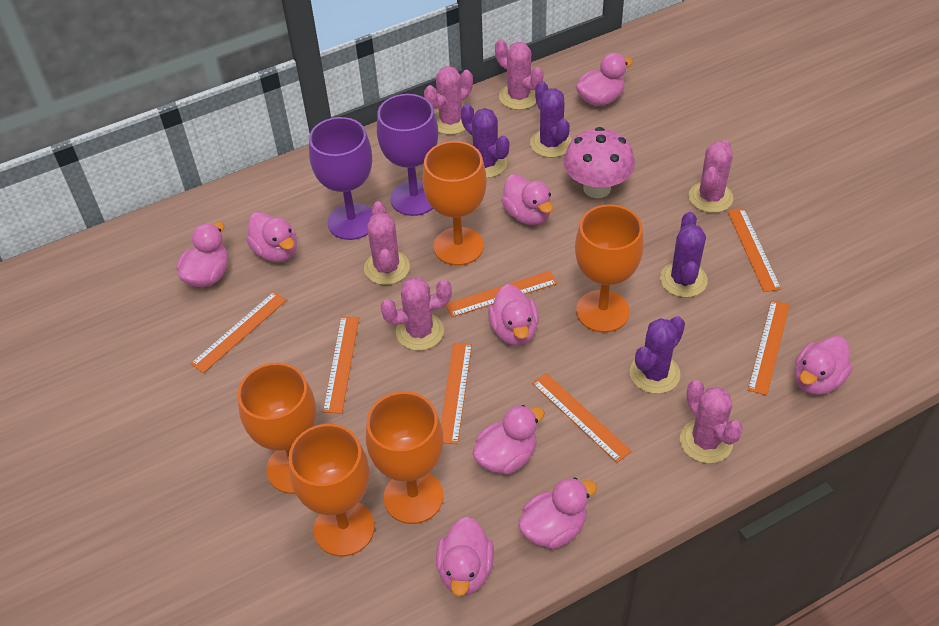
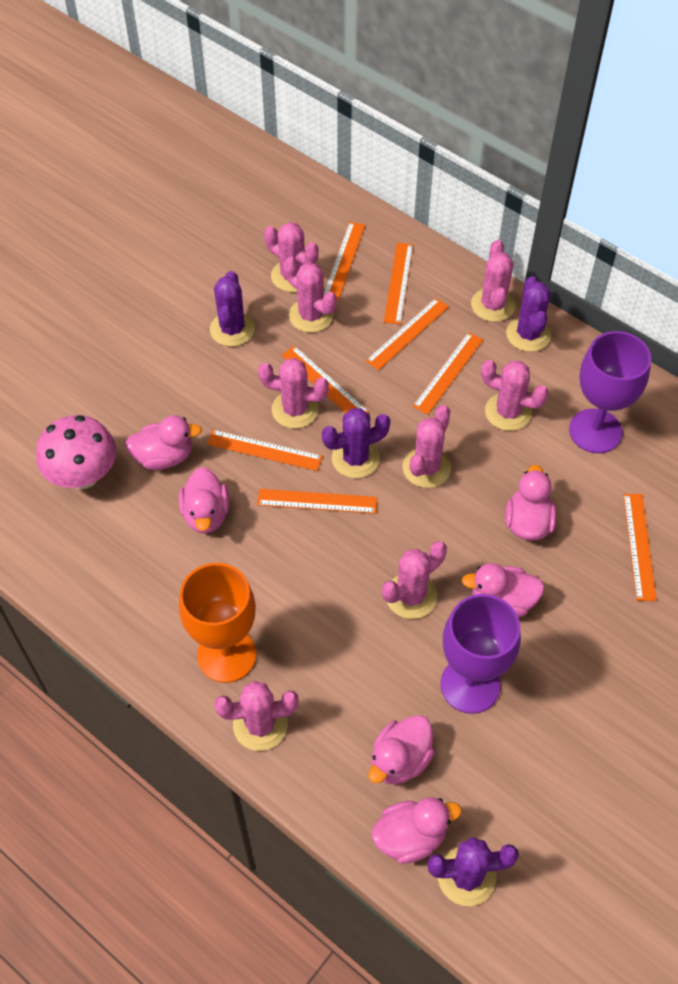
orange goblet: [237,362,316,494] [289,424,375,556] [366,391,443,524] [422,141,487,266] [575,204,644,333] = 5 -> [179,563,256,683] = 1
orange ruler: [191,292,287,373] [323,316,359,414] [441,343,472,444] [446,271,557,317] [532,373,631,463] [727,208,781,292] [748,300,790,396] = 7 -> [207,430,323,471] [257,489,377,514] [282,346,369,413] [324,222,365,301] [366,298,449,370] [384,243,413,325] [413,332,483,415] [623,494,657,601] = 8
pink cactus: [364,201,410,285] [380,277,452,351] [424,66,473,135] [495,39,544,110] [680,380,743,464] [689,140,733,213] = 6 -> [214,681,299,751] [258,358,329,429] [264,222,319,292] [284,257,337,333] [382,541,447,619] [403,405,451,488] [471,240,516,322] [481,360,549,431] = 8
pink duck: [177,222,228,287] [246,212,297,262] [436,517,494,596] [473,405,545,475] [488,284,539,346] [501,174,553,225] [518,477,597,549] [576,53,633,106] [795,336,853,395] = 9 -> [125,415,202,470] [179,467,229,533] [369,715,435,784] [372,797,462,864] [462,563,545,617] [505,465,557,540] = 6

